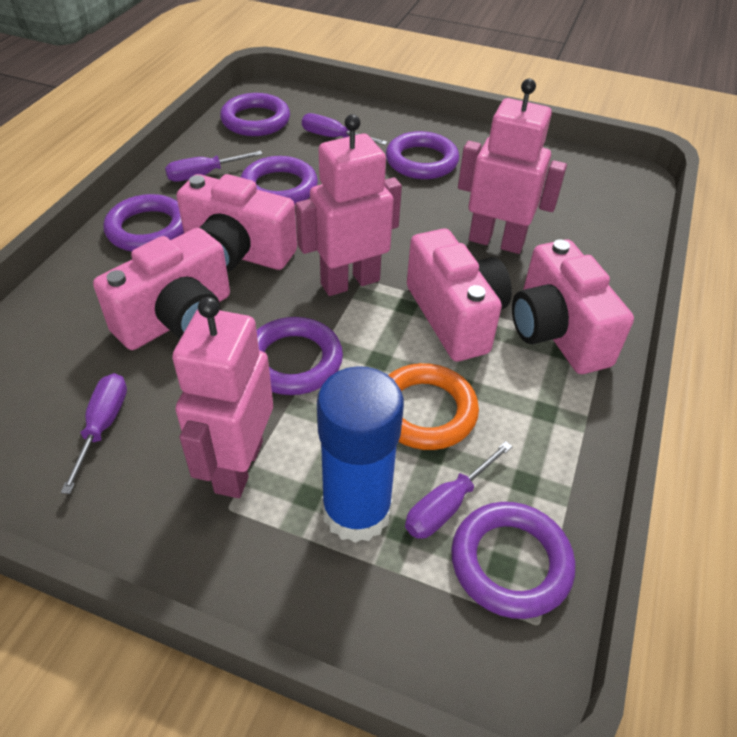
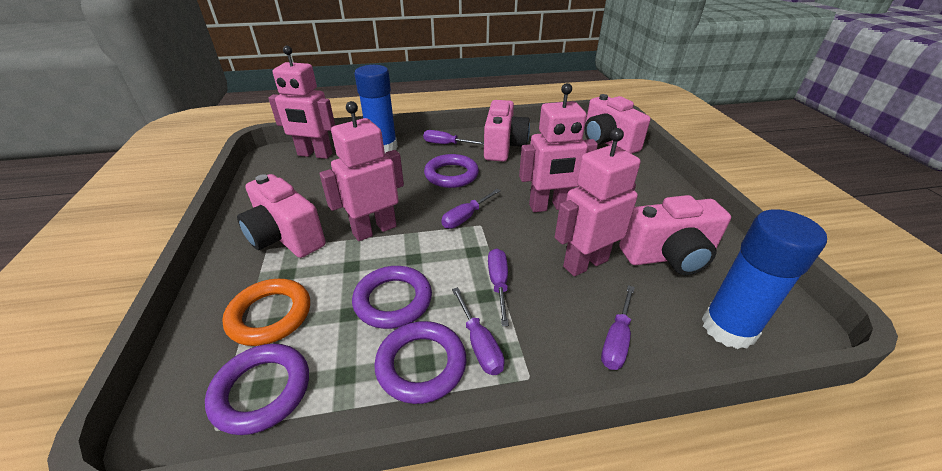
blue glue stick: [317,366,404,543] = 1 -> [355,65,398,153] [702,209,827,349] = 2
pink robot: [172,297,273,498] [295,114,402,296] [458,79,567,254] = 3 -> [268,46,335,159] [319,101,404,241] [519,83,598,212] [555,128,641,276] = 4
purple ring: [103,194,184,252] [220,93,290,136] [241,156,318,204] [257,317,343,395] [386,131,459,179] [451,502,575,619] = 6 -> [205,344,309,435] [352,266,432,329] [374,321,466,404] [424,154,479,188] = 4
purple screwdriver: [61,373,127,494] [165,151,263,182] [302,113,388,145] [405,441,513,539] = 4 -> [423,130,484,145] [441,189,501,229] [452,287,505,375] [488,248,509,326] [601,285,635,370] = 5

